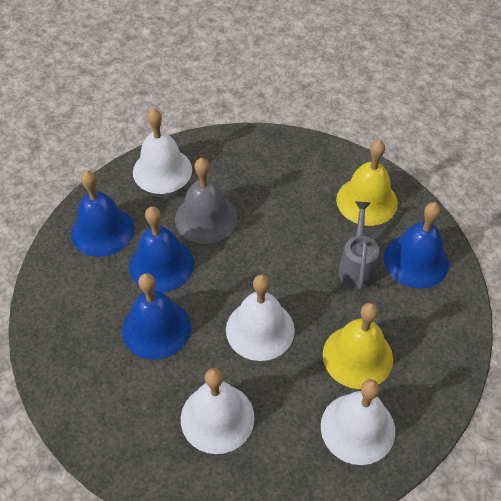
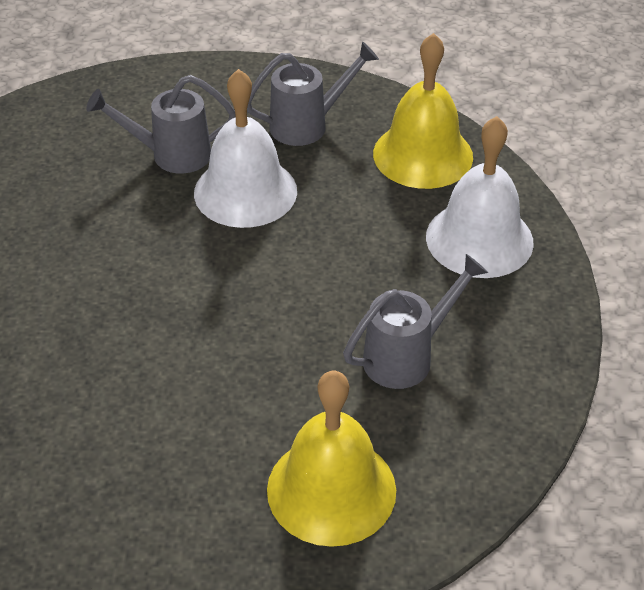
blue bell: [71,171,134,257] [122,273,191,360] [129,206,194,293] [384,202,449,288] = 4 -> none = 0
grey bell: [175,158,237,244] = 1 -> none = 0
grey watering can: [338,202,379,290] = 1 -> [86,75,236,173] [247,42,379,146] [343,254,488,389] = 3
white bell: [133,108,192,194] [181,368,255,454] [226,274,295,361] [321,379,395,465] = 4 -> [194,69,297,228] [426,116,534,278] = 2

